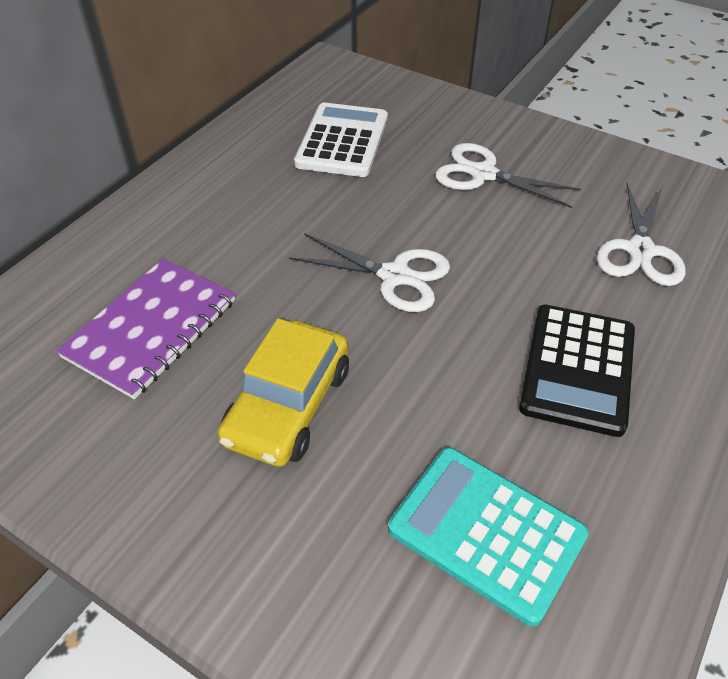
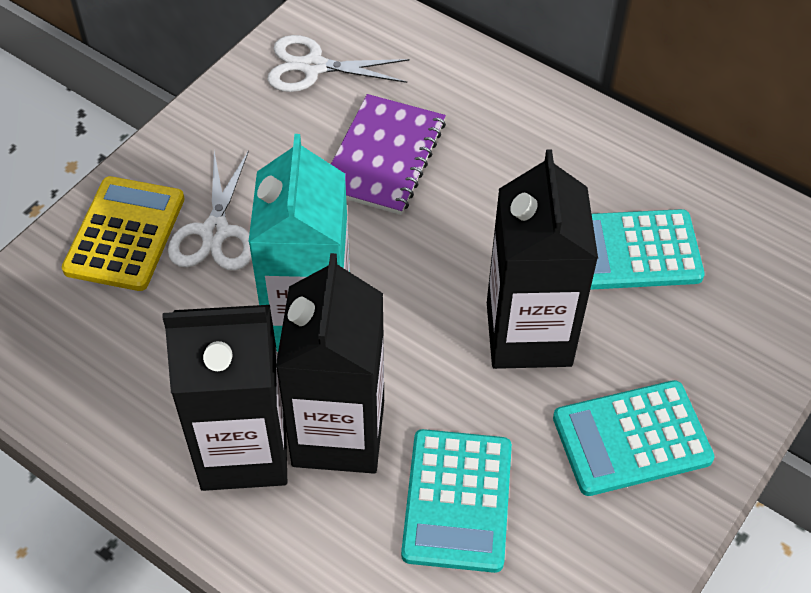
black calculator: [519,305,635,437] = 1 -> none = 0
black carton: none = 0 -> [162,305,287,491] [276,253,384,474] [487,149,598,369] = 3
turquoise calculator: [388,447,589,627] = 1 -> [401,429,512,573] [553,380,715,496] [590,209,705,290] = 3
turquoise carton: none = 0 -> [248,134,350,352] = 1
white calculator: [294,103,388,177] = 1 -> none = 0
white scissors: [289,233,450,312] [435,143,581,208] [597,183,686,286] = 3 -> [168,150,252,271] [267,35,410,92] = 2
yellow calculator: none = 0 -> [62,176,185,291] = 1
yellow car: [218,318,349,467] = 1 -> none = 0

